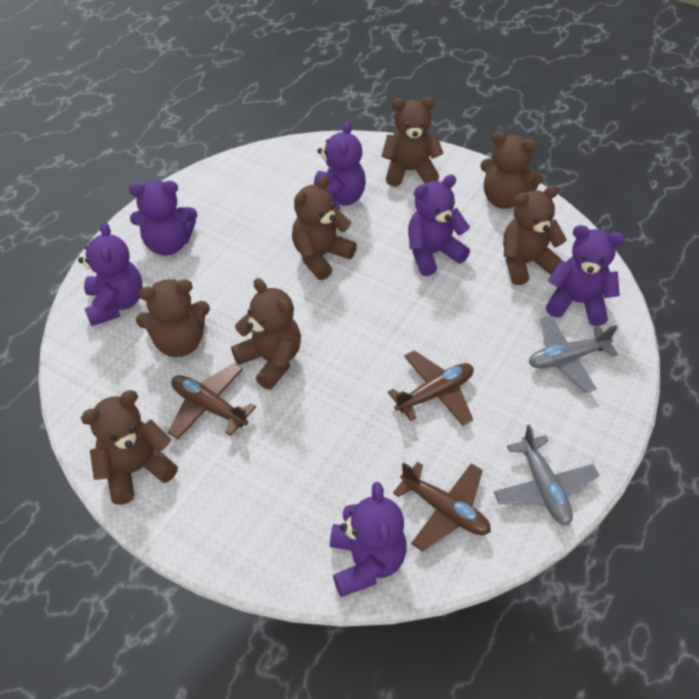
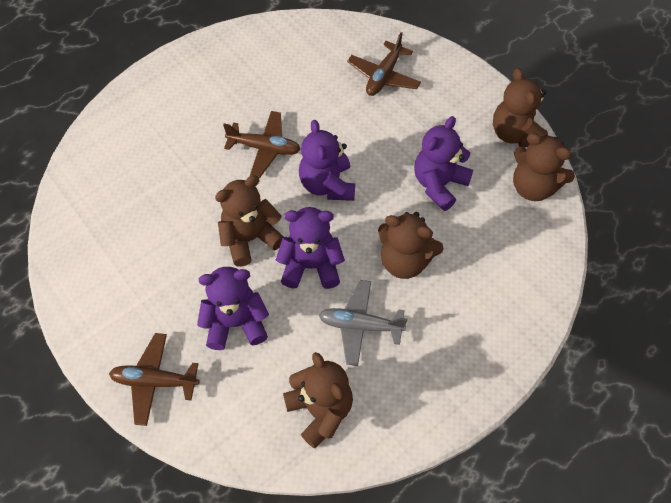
brown teddy bear: [81,390,178,505] [136,279,210,357] [231,278,301,390] [292,175,357,280] [382,97,444,187] [480,131,543,209] [503,185,567,285] = 7 -> [215,175,284,267] [283,352,353,448] [378,212,444,279] [493,68,548,147] [513,133,575,201] = 5
grey plane: [494,424,599,525] [529,316,618,393] = 2 -> [319,280,408,366] = 1
purple teddy bear: [78,222,143,326] [129,180,197,256] [314,121,366,210] [330,482,407,597] [408,175,470,276] [546,225,625,326] = 6 -> [197,267,269,350] [276,207,345,289] [299,120,355,201] [414,116,473,211] = 4

